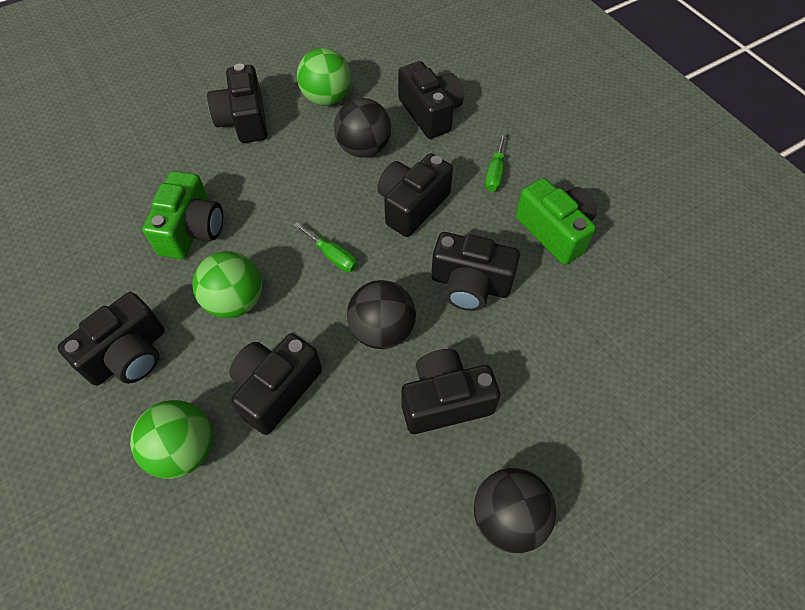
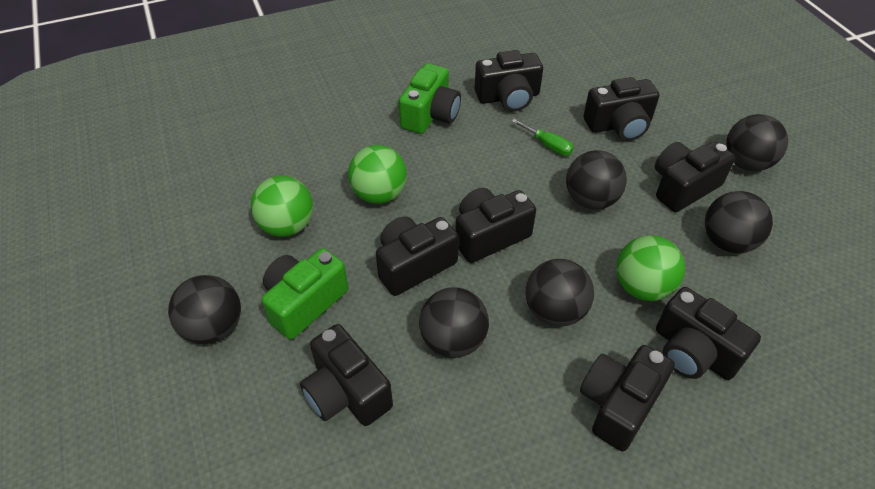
black ball: [334,98,391,158] [347,280,416,349] [474,468,556,553] = 3 -> [168,275,241,344] [419,287,489,358] [526,259,594,327] [566,150,627,210] [705,191,773,253] [726,114,788,171] = 6
black camera: [57,292,165,386] [207,63,267,143] [229,333,322,435] [377,153,453,237] [398,61,463,139] [402,349,500,434] [431,232,520,311] = 7 -> [300,324,393,426] [376,216,459,296] [455,188,536,263] [475,50,543,112] [580,345,675,451] [583,77,660,141] [655,142,735,212] [656,287,761,380] = 8
green screwdriver: [293,222,358,272] [485,133,506,192] = 2 -> [512,119,574,156] = 1

